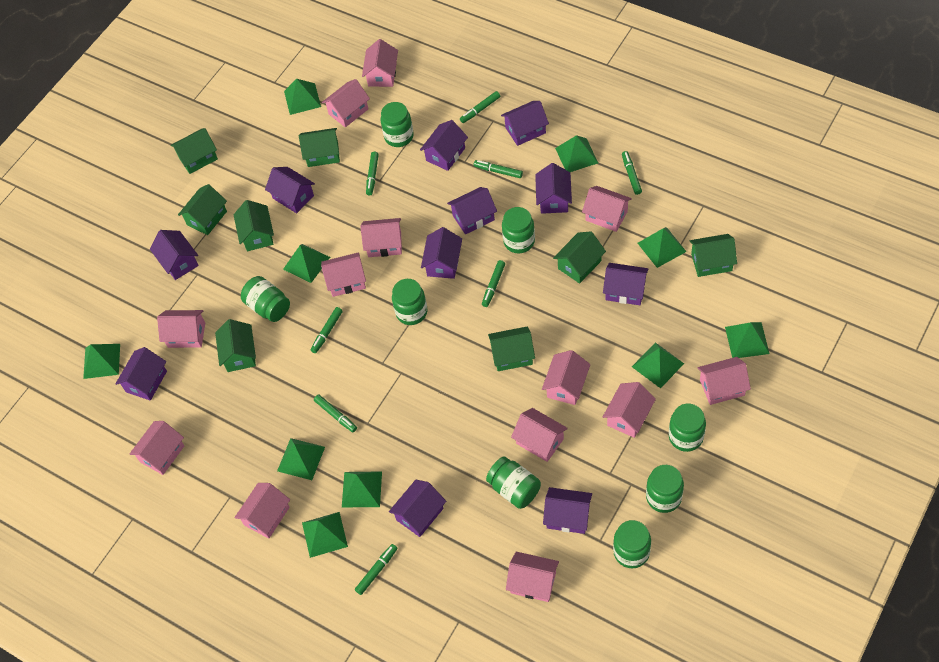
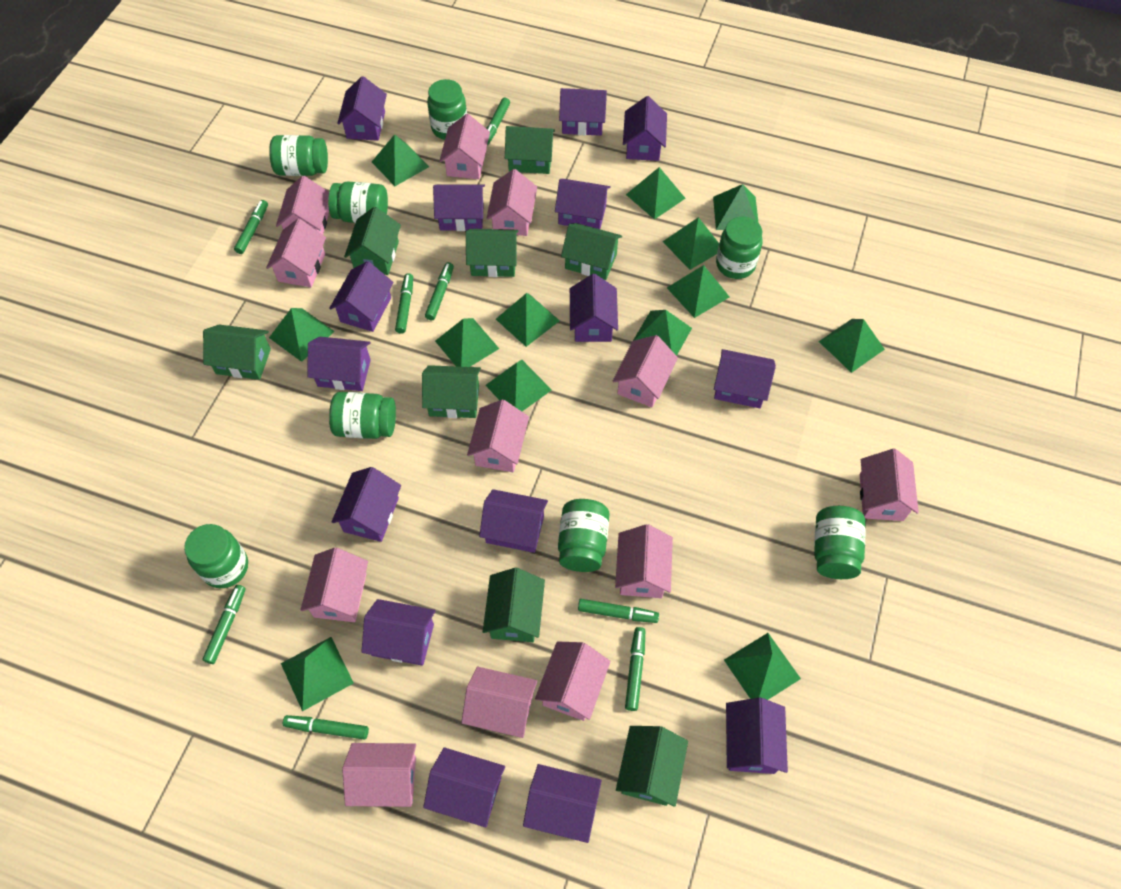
green pyramid: [83,344,120,379] [277,438,325,480] [283,244,330,283] [284,79,321,115] [302,512,348,558] [342,472,382,507] [555,135,598,172] [632,342,684,388] [638,227,687,268] [725,322,770,358] = 10 -> [269,308,335,362] [281,637,354,711] [372,134,429,186] [435,318,499,367] [485,360,552,411] [496,293,560,347] [626,167,686,220] [633,310,692,356] [663,217,719,270] [667,265,729,318] [713,184,759,230] [724,633,801,700] [819,319,885,373] = 13
pink house: [130,421,184,475] [157,310,205,348] [234,483,290,539] [321,252,366,297] [322,79,370,127] [361,218,402,257] [362,39,398,87] [506,551,559,602] [511,408,568,462] [542,350,590,405] [582,186,632,232] [603,382,656,438] [698,357,751,405] = 13 -> [266,218,326,287] [276,176,329,235] [301,547,368,622] [342,743,416,807] [439,114,490,179] [461,667,537,738] [467,399,529,472] [486,169,537,236] [535,641,610,721] [613,335,678,407] [615,524,673,598] [860,449,919,521] = 12
purple house: [115,347,167,400] [150,230,199,280] [265,167,315,213] [389,480,446,537] [420,120,468,171] [421,227,462,279] [447,187,497,234] [501,101,549,146] [535,163,572,214] [543,487,592,534] [603,263,649,305] = 11 -> [308,337,371,391] [329,261,394,332] [332,467,401,542] [337,76,387,141] [361,599,436,666] [423,747,505,828] [433,184,485,231] [479,489,548,553] [523,764,602,843] [555,179,611,229] [559,88,607,136] [570,274,618,342] [623,96,667,161] [714,349,776,408] [726,698,788,774] = 15

